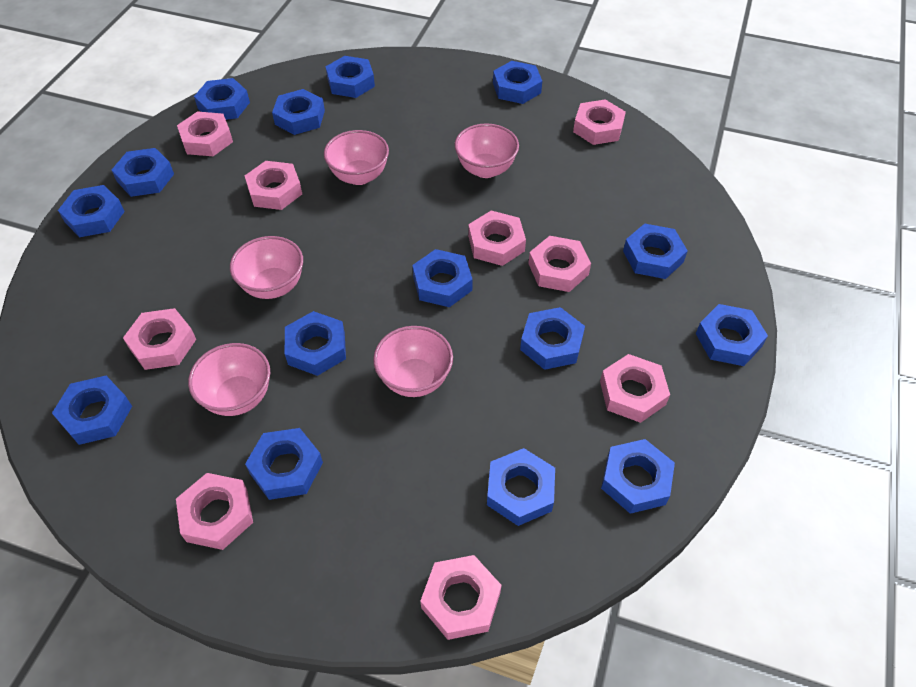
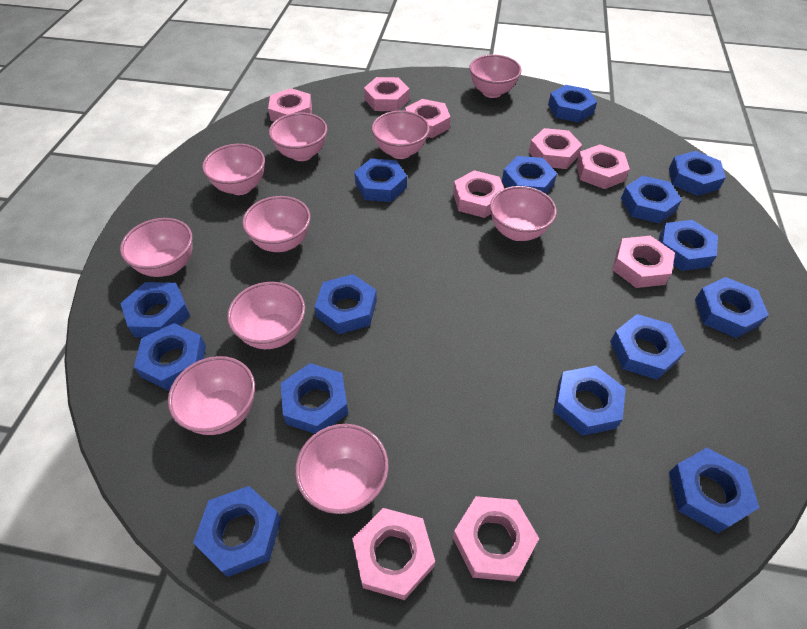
pink bowl: [188,343,270,416] [230,236,303,299] [324,130,389,185] [373,326,453,397] [454,123,519,178] = 5 -> [120,218,193,277] [168,356,255,435] [202,144,265,195] [227,282,305,349] [242,196,310,252] [269,113,327,161] [295,424,389,514] [372,111,430,159] [469,54,522,98] [490,186,557,241] = 10

